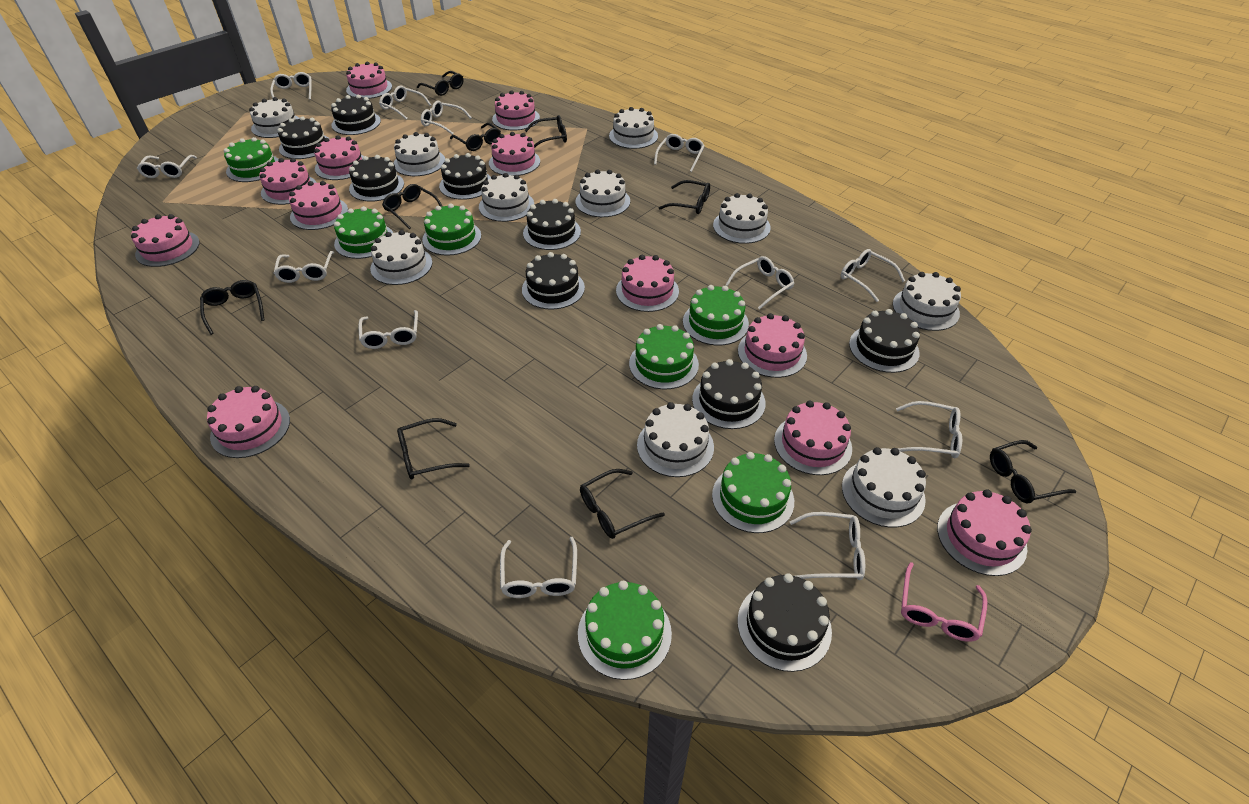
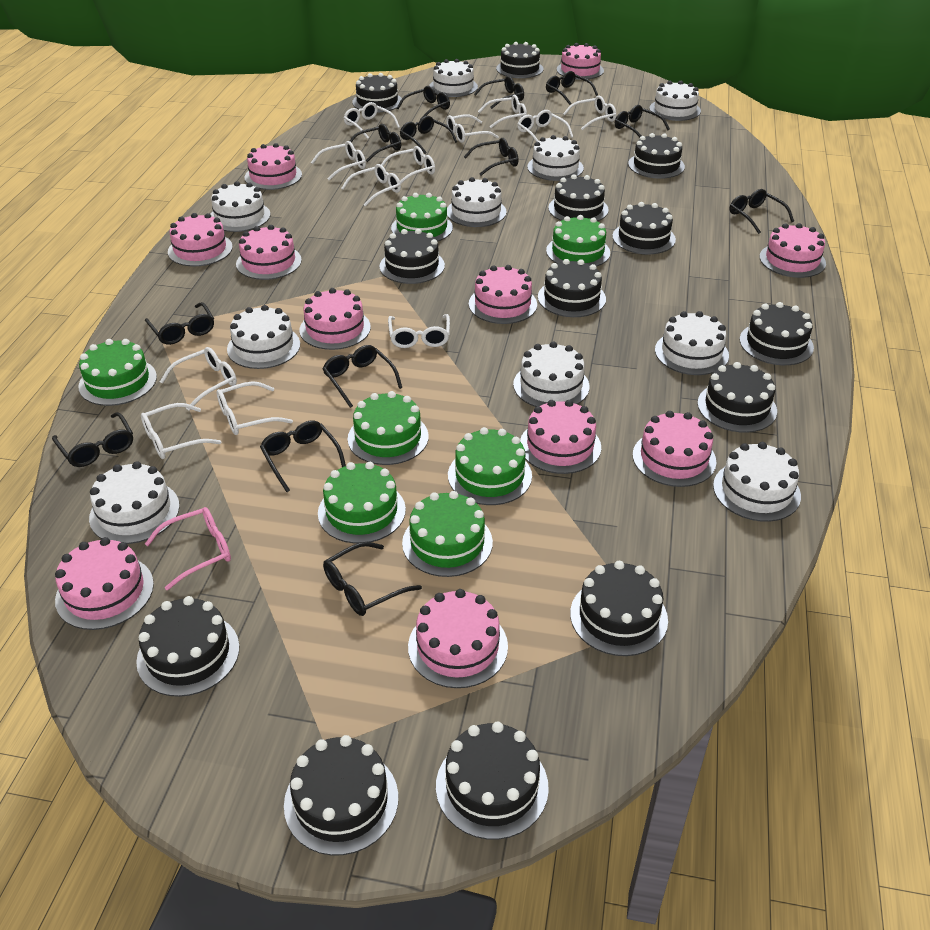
black cake: [277,116,328,159] [331,95,381,135] [349,155,404,202] [439,153,491,200] [522,252,585,310] [523,199,581,250] [692,359,766,429] [738,573,832,672] [849,309,920,373] = 9 -> [136,596,239,697] [284,735,398,856] [352,73,403,112] [379,229,445,284] [436,721,549,840] [496,42,544,78] [538,259,606,317] [548,174,609,221] [570,561,668,656] [612,202,676,254] [628,133,685,179] [697,362,777,433] [740,302,814,365] = 13
black glasses: [200,280,264,335] [382,184,443,229] [397,418,470,480] [417,71,463,96] [450,123,501,151] [525,115,567,148] [580,469,665,539] [659,180,710,214] [990,440,1076,503] = 9 -> [52,412,133,467] [145,302,214,345] [260,420,346,492] [322,345,402,408] [323,542,422,616] [350,124,401,162] [397,86,450,120] [400,116,457,154] [464,138,518,176] [474,76,524,109] [546,71,598,105] [615,105,670,138] [729,189,794,234] = 13
pink cake: [131,214,200,267] [207,386,290,458] [259,158,317,205] [289,181,348,230] [314,135,364,180] [346,62,392,99] [489,132,540,176] [492,90,540,130] [616,255,679,312] [738,313,807,378] [774,400,852,475] [937,489,1032,576] = 12 -> [55,537,154,630] [168,213,233,266] [236,225,302,280] [245,143,302,190] [300,288,371,350] [408,589,508,688] [469,265,537,324] [520,400,601,474] [557,43,604,80] [633,411,716,487] [760,223,826,278] = 11

